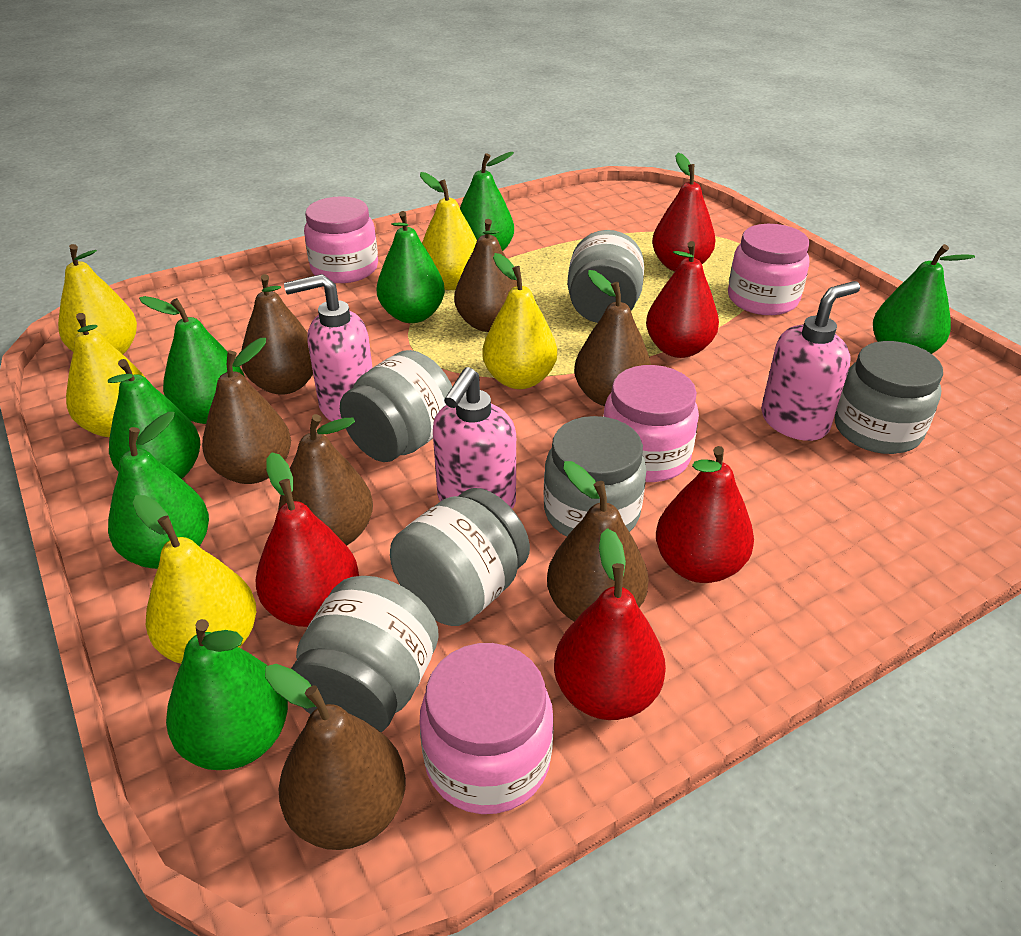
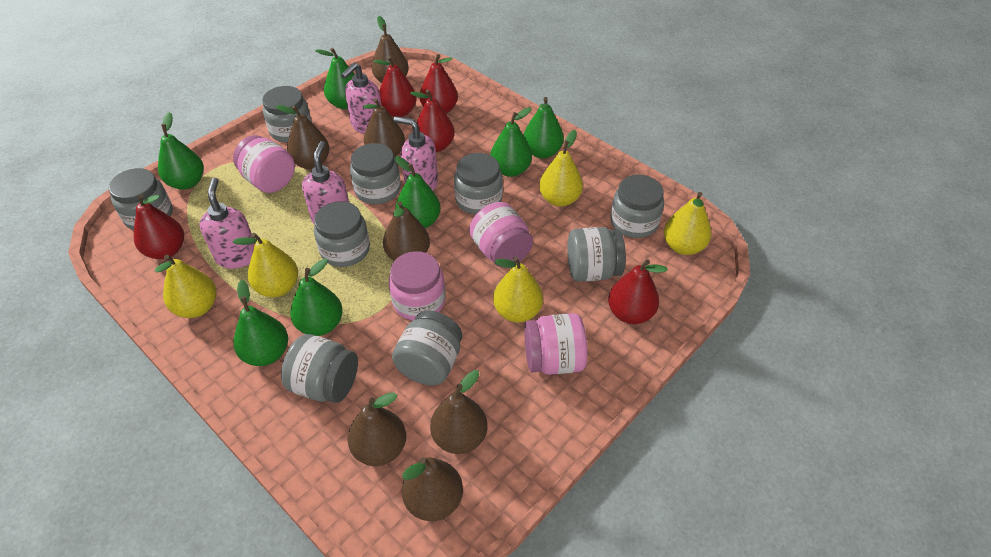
grey jar: [291,576,439,732] [340,350,452,462] [390,488,530,626] [544,416,647,536] [567,230,644,323] [835,341,943,454] = 6 -> [109,168,173,230] [262,86,312,143] [281,334,358,403] [314,201,370,267] [350,143,401,204] [392,311,462,385] [454,153,503,214] [567,227,626,282] [611,175,664,238] = 9
pink soap dispenser: [284,274,373,421] [433,367,516,509] [761,281,860,441] = 3 -> [199,178,255,269] [302,141,349,225] [341,62,382,134] [393,116,438,190] = 4

